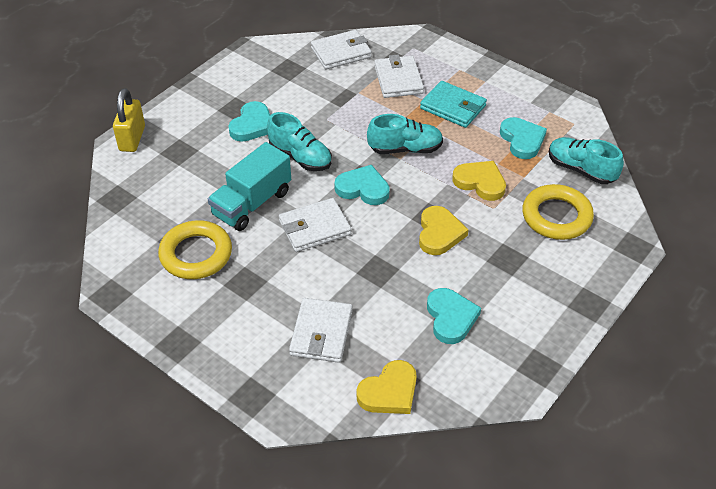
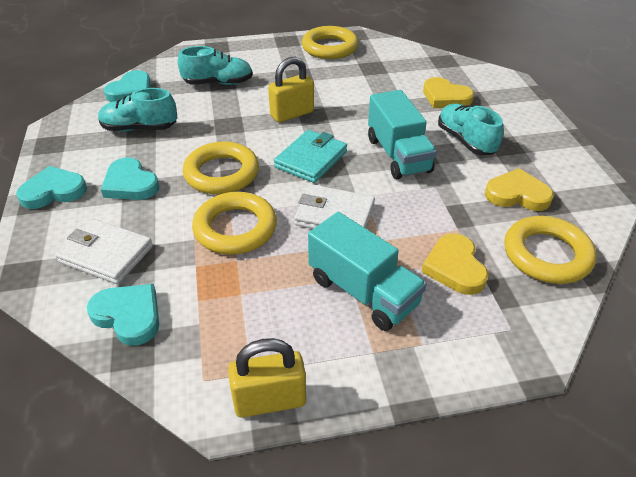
turquoise truck: [208,142,291,231] = 1 -> [308,212,427,331] [368,90,437,179] = 2
white wallet: [279,198,351,252] [289,298,352,363] [311,30,372,69] [374,55,424,98] = 4 -> [55,219,153,284] [294,184,375,229] = 2
yellow padlock: [113,88,145,152] = 1 -> [228,338,306,418] [268,57,314,122] = 2
yellow ring: [158,220,232,279] [522,184,594,240] = 2 -> [183,141,259,194] [192,192,277,255] [302,26,358,59] [504,216,596,284] = 4

